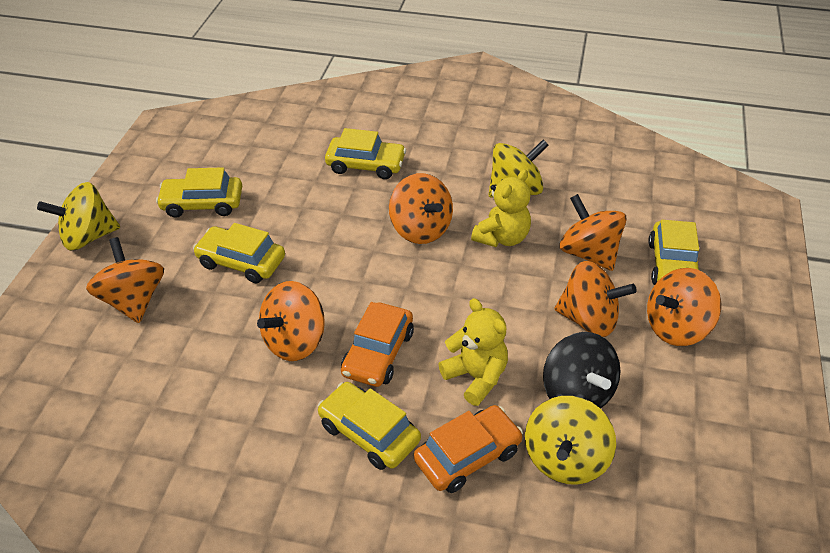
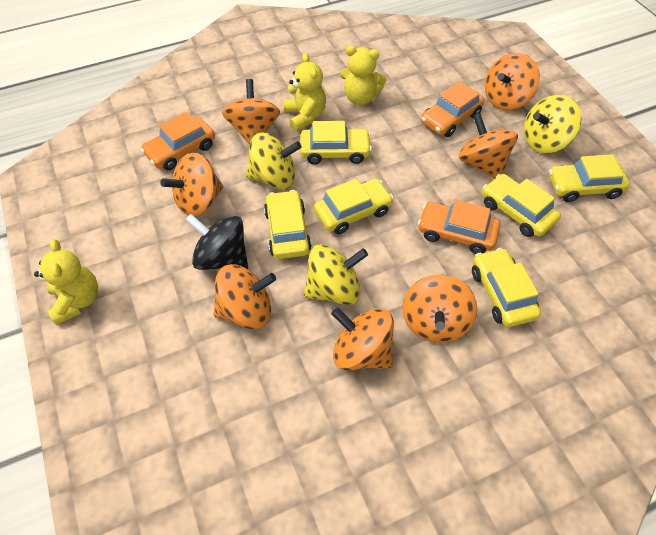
orange car: [341,302,414,387] [414,405,523,493] = 2 -> [141,112,215,170] [418,200,500,254] [421,81,484,137] = 3
orange spinning top: [86,237,164,323] [257,281,325,361] [389,173,453,244] [555,261,637,337] [560,194,627,271] [647,268,721,346] = 6 -> [160,153,223,217] [214,264,276,329] [222,79,280,145] [331,307,394,370] [402,274,477,343] [458,113,518,179] [485,53,540,110] = 7
yellow car: [156,167,242,218] [193,223,285,283] [318,382,421,470] [325,128,406,179] [648,220,699,285] = 5 -> [264,190,312,259] [300,121,372,164] [314,179,393,234] [472,248,541,327] [482,174,561,237] [549,154,630,202] = 6
yellow teddy bear: [439,298,508,406] [471,169,531,247] = 2 -> [34,239,98,325] [283,53,326,131] [340,46,387,105] = 3

